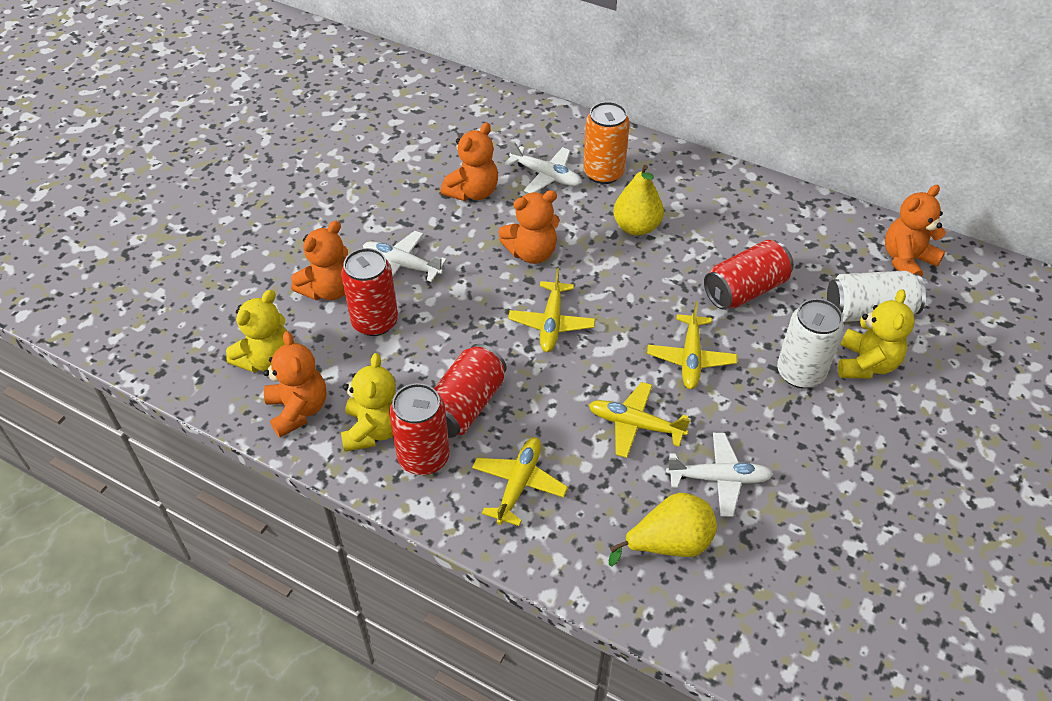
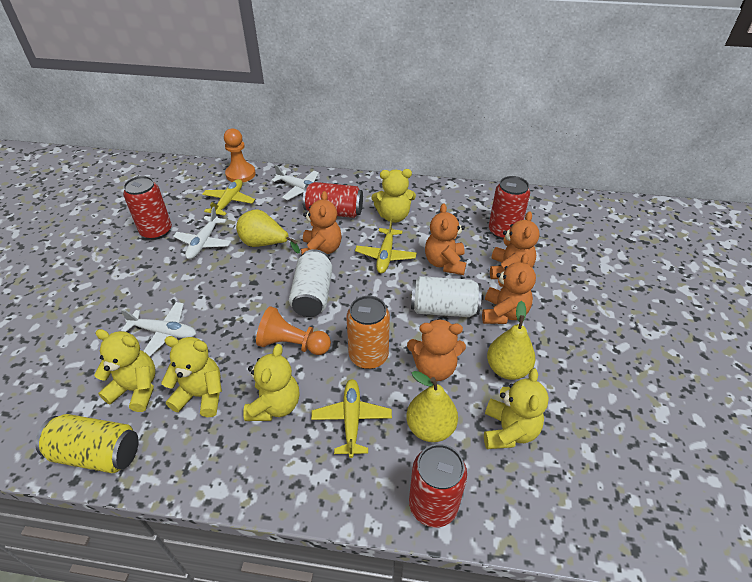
orange pawn: none = 0 -> [224,128,256,183] [256,306,331,355] = 2
yellow can: none = 0 -> [35,414,139,473] = 1
yellow pear: [609,493,717,566] [613,165,664,236] = 2 -> [236,210,300,254] [406,371,458,442] [487,301,535,380] = 3
yellow plane: [472,437,568,526] [508,268,595,352] [589,382,690,458] [647,301,737,389] = 4 -> [202,179,255,216] [311,379,392,458] [355,218,417,273] = 3
yellow teddy bear: [226,290,287,373] [341,353,396,452] [838,289,915,379] = 3 -> [94,329,156,412] [161,336,222,417] [243,344,300,421] [372,169,416,223] [484,368,549,449] = 5

